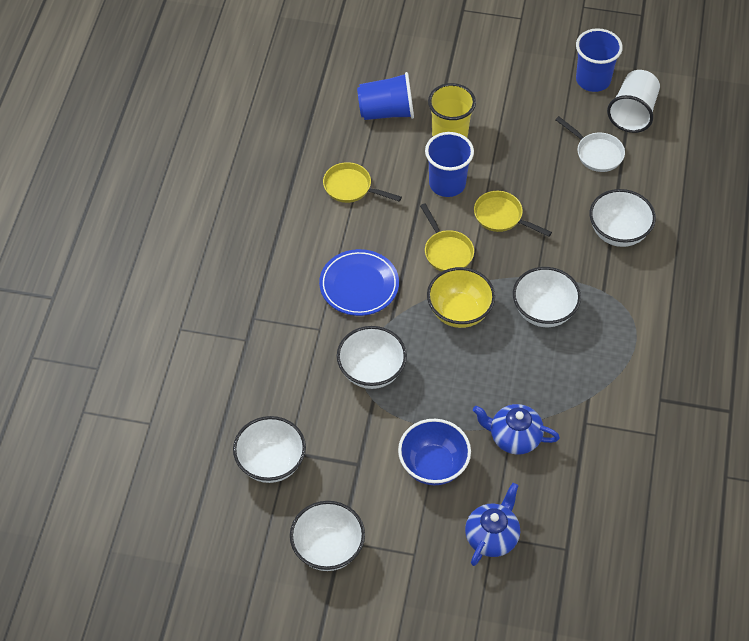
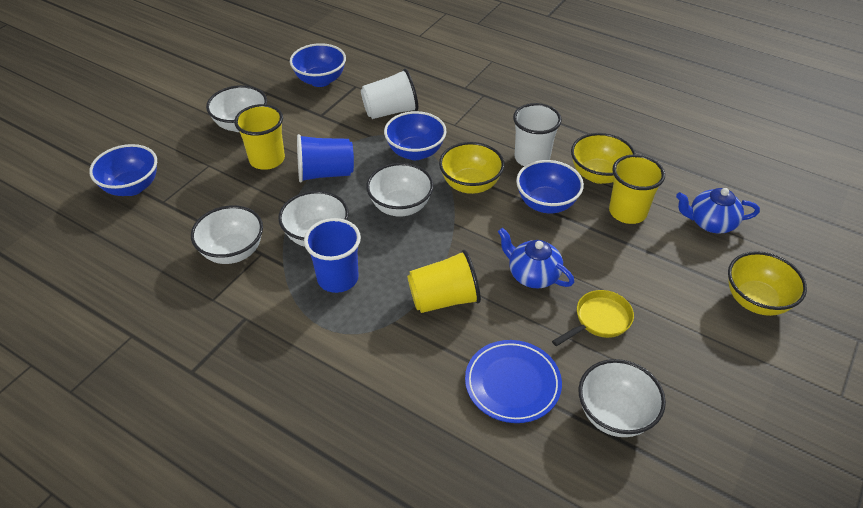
blue bowl: [398,419,471,485] = 1 -> [89,144,157,196] [290,43,346,87] [384,111,446,160] [516,160,584,213] = 4
blue cup: [357,72,414,120] [425,132,474,197] [576,28,623,92] = 3 -> [297,134,354,182] [304,218,361,293] = 2
white cup: [607,70,660,133] = 1 -> [361,68,418,119] [513,103,562,166] = 2
white pan: [555,116,625,172] = 1 -> none = 0
yellow bowl: [427,267,495,328] = 1 -> [439,142,504,194] [571,133,636,184] [728,251,807,316] = 3
yellow cup: [428,83,476,138] = 1 -> [234,104,285,170] [407,250,481,313] [609,154,665,224] = 3
yellow pan: [323,162,402,203] [420,203,474,272] [474,191,552,236] = 3 -> [552,290,634,346] = 1

